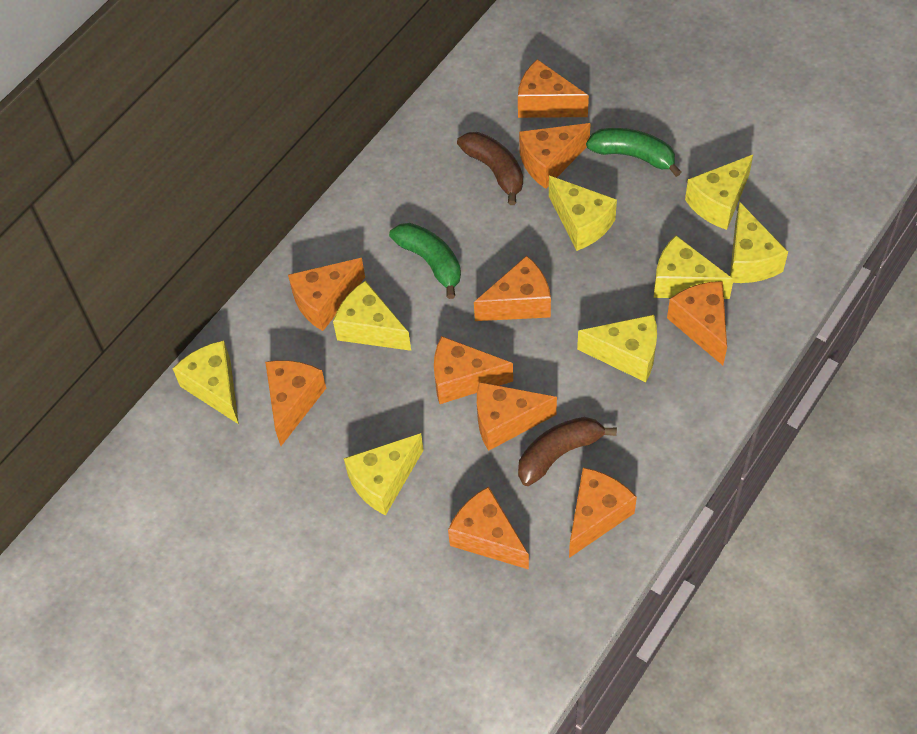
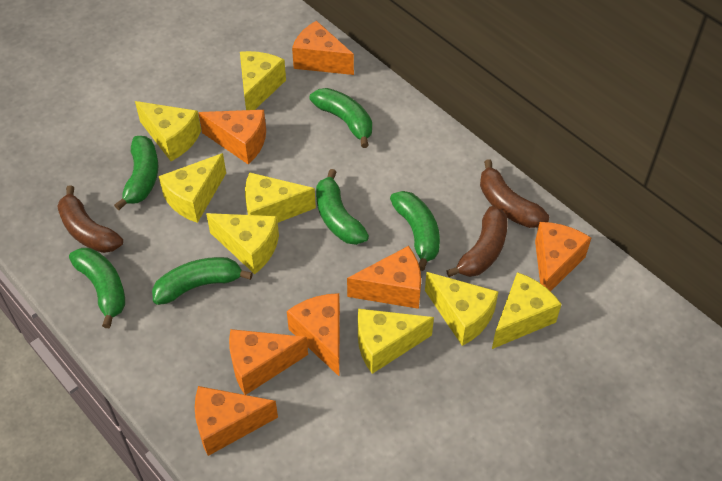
brown banana: [457,132,523,205] [518,417,617,486] = 2 -> [57,185,123,253] [446,206,508,277] [480,160,549,228] = 3
green banana: [389,223,461,299] [586,128,681,177] = 2 -> [69,248,125,328] [114,136,158,210] [152,257,253,305] [310,88,372,148] [316,169,369,245] [390,191,440,271] = 6
orange cheese: [265,360,326,446] [288,258,365,331] [434,336,513,404] [448,486,529,570] [474,255,551,321] [477,382,557,451] [518,59,589,118] [519,123,591,189] [569,468,637,558] [667,281,727,365] = 10 -> [195,386,278,456] [198,110,266,164] [229,329,308,395] [287,293,340,376] [292,21,354,75] [347,246,421,309] [535,222,591,291] = 7

